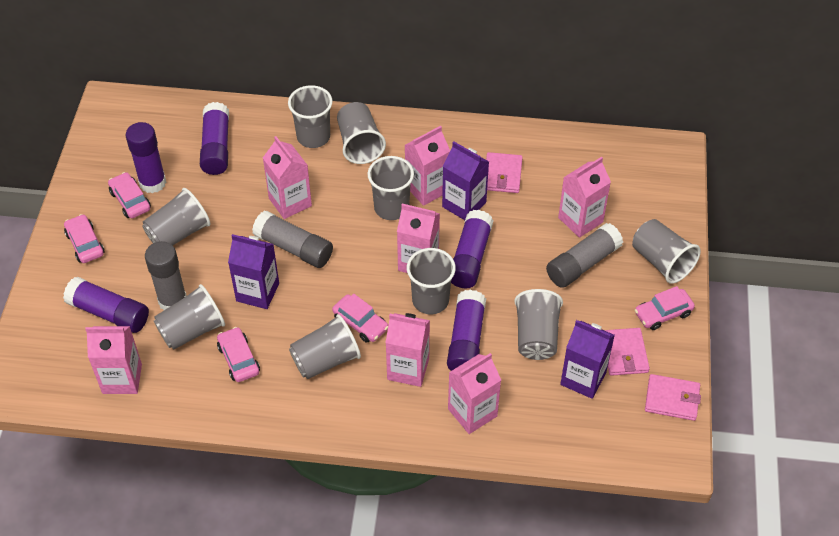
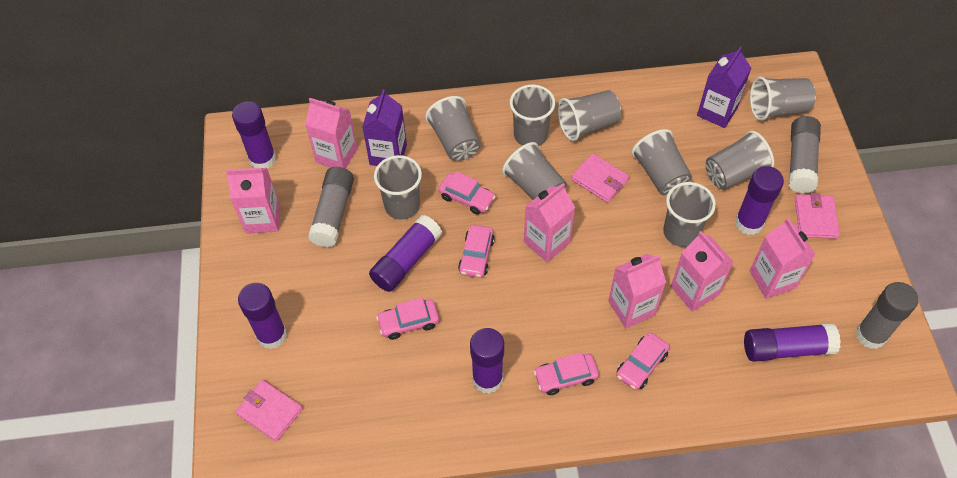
pink carton: [85,326,142,394] [263,136,312,219] [386,313,430,387] [397,203,440,273] [405,126,450,206] [448,353,501,434] [558,157,611,238] = 7 -> [226,168,280,234] [305,98,357,169] [524,183,575,262] [608,254,666,328] [671,231,733,312] [750,218,816,299] = 6
purple carton: [228,234,279,309] [442,141,489,220] [560,320,615,399] = 3 -> [362,89,407,166] [697,47,751,128] = 2
purple glue stick: [63,277,149,333] [126,122,166,193] [200,102,229,175] [447,290,486,371] [451,210,494,289] = 5 -> [232,101,276,169] [238,283,287,349] [369,215,442,292] [470,328,504,394] [735,166,784,235] [744,323,841,362] = 6

